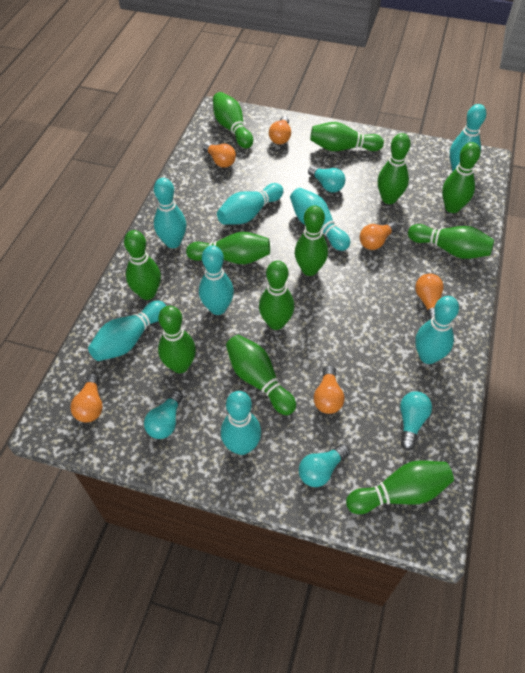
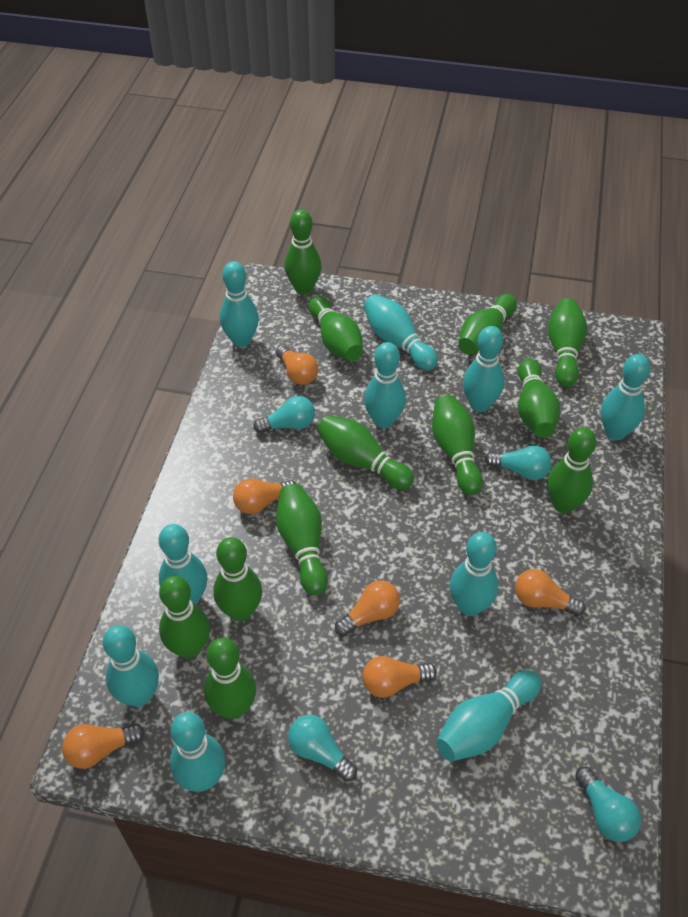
turquoise bowling pin: [88,301,166,361] [154,178,186,248] [199,245,234,315] [217,183,283,225] [221,391,261,455] [290,188,350,251] [415,296,459,364] [450,104,486,171] = 8 -> [103,625,159,707] [159,524,208,604] [170,712,225,792] [220,261,259,347] [364,294,438,370] [364,342,406,428] [436,670,541,762] [450,532,498,616] [463,326,504,412] [601,354,651,440] = 10

